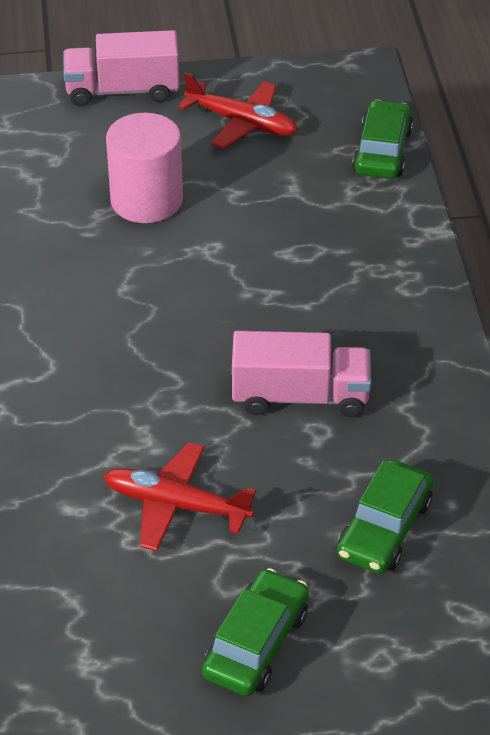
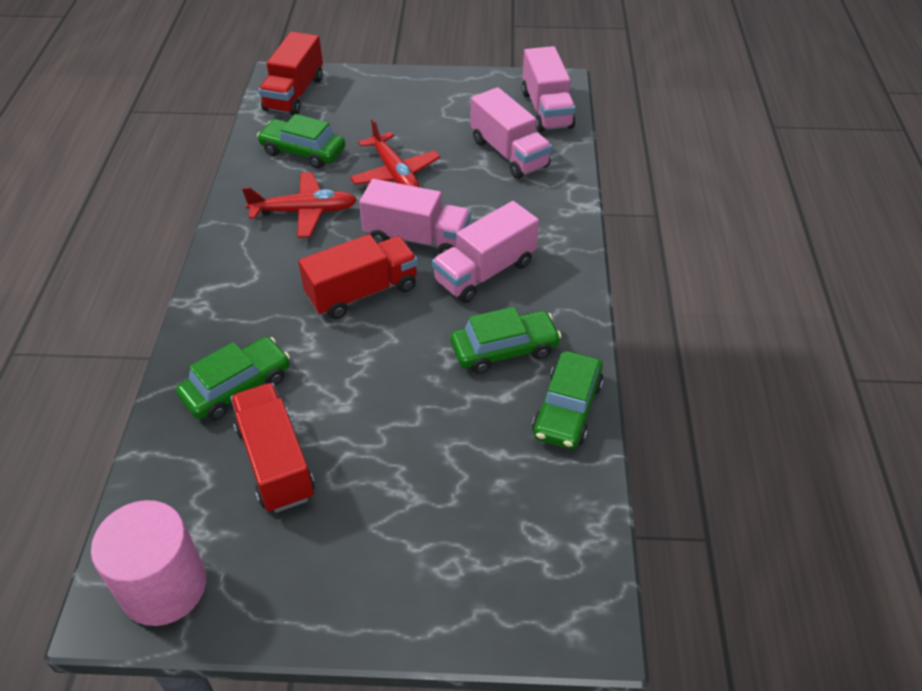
green car: [202,568,309,696] [337,460,434,574] [352,100,413,179] = 3 -> [176,337,290,420] [257,114,345,168] [450,307,562,374] [532,351,604,449] = 4
pink truck: [63,30,180,106] [232,331,371,417] = 2 -> [359,179,471,254] [432,201,539,303] [470,87,552,179] [522,46,576,132] = 4
red truck: none = 0 -> [231,383,315,513] [259,32,323,116] [298,234,418,319] = 3

